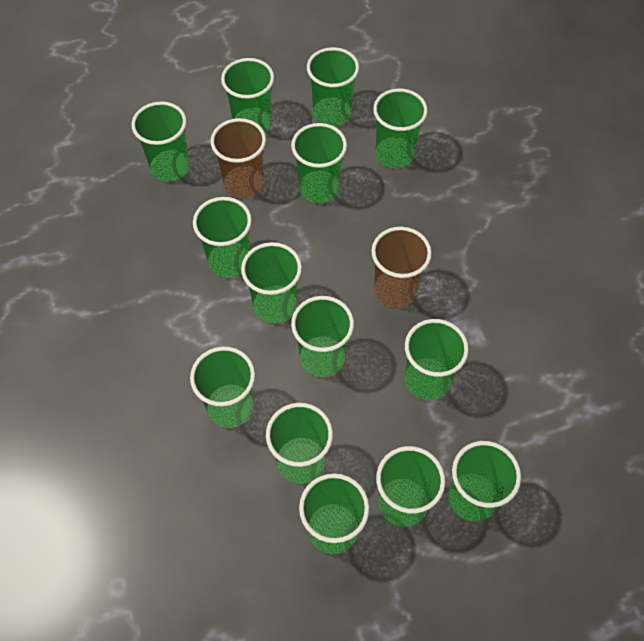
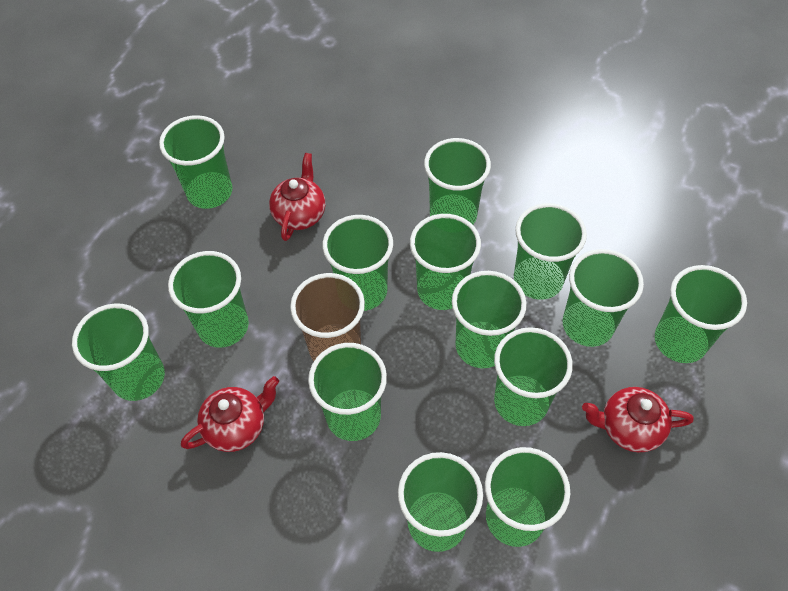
brown cup: [210,118,266,199] [371,227,432,308] = 2 -> [290,273,365,361] = 1
red teapot: none = 0 -> [181,376,279,452] [269,153,325,241] [582,387,694,453] = 3

